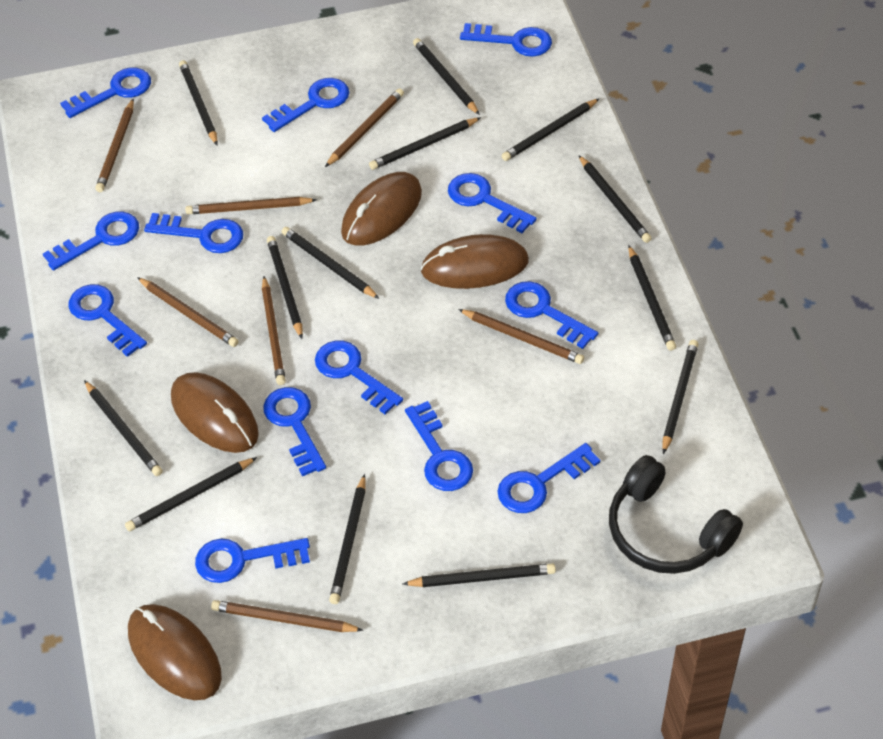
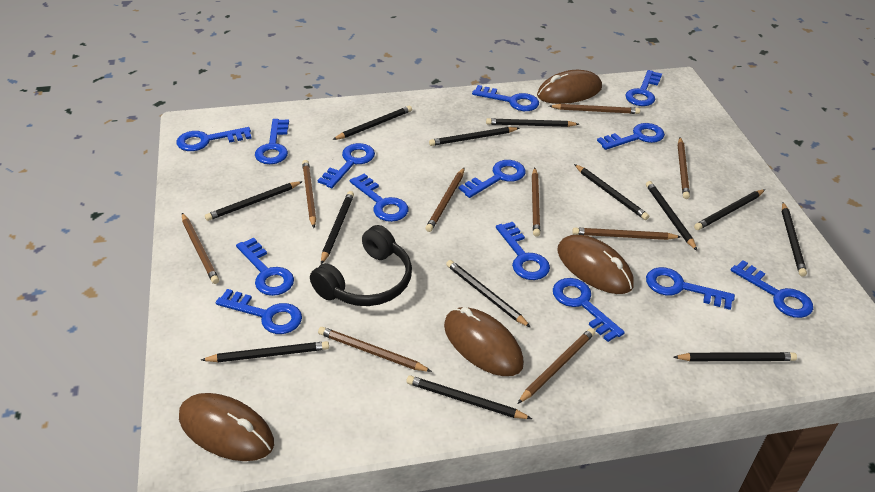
blue key: [43,212,139,270] [60,68,151,118] [69,284,147,357] [144,213,243,253] [195,538,310,583] [262,78,349,132] [263,387,326,476] [315,340,403,414] [405,401,473,491] [448,173,537,233] [460,23,552,57] [497,443,600,513] [505,281,598,349] = 13 -> [177,127,251,151] [216,289,302,334] [236,238,294,296] [255,119,289,164] [318,143,375,188] [349,174,408,222] [458,160,526,198] [472,85,539,111] [496,222,550,280] [553,278,625,342] [597,123,665,150] [625,70,662,106] [646,267,735,310] [731,260,813,318] = 14
brown pencil: [95,98,134,192] [137,277,239,347] [185,197,317,214] [211,600,363,632] [262,276,286,385] [325,88,404,167] [458,309,584,364] = 7 -> [182,213,219,284] [302,160,316,228] [318,327,432,372] [425,168,464,232] [517,328,595,404] [532,168,540,237] [549,104,640,114] [572,228,681,240] [678,137,690,199] = 9

